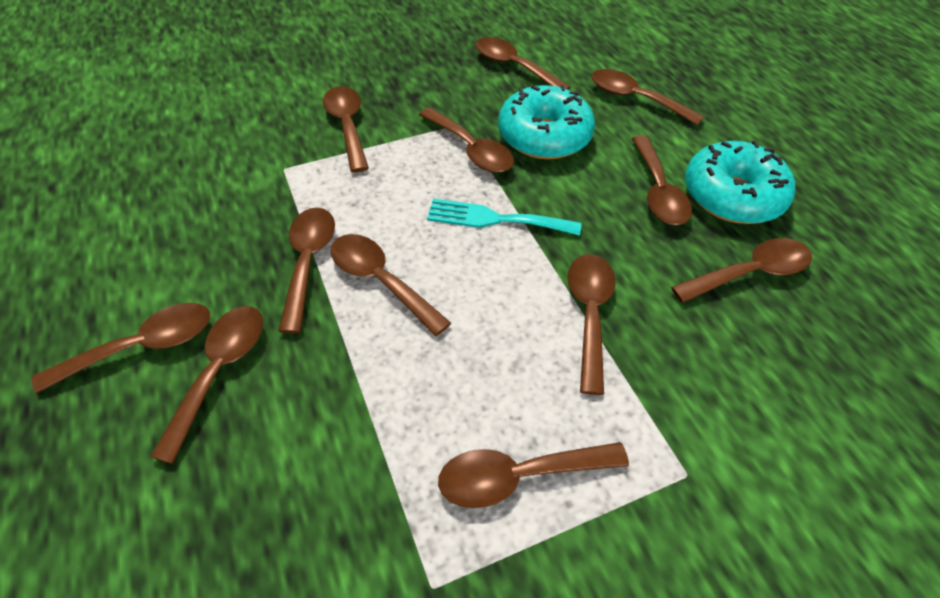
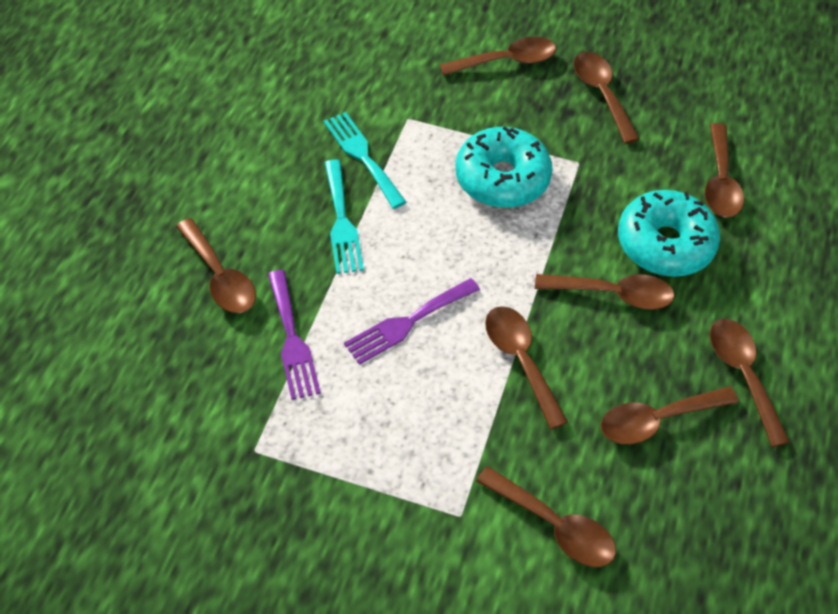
brown spoon: [32,303,210,394] [150,306,263,464] [278,208,335,333] [323,86,369,172] [331,234,451,336] [419,107,514,173] [438,442,629,508] [475,37,570,90] [568,254,616,395] [591,69,704,126] [632,135,692,225] [671,238,812,303] = 12 -> [176,218,256,313] [440,37,556,76] [476,466,616,567] [485,306,568,429] [535,274,675,310] [574,52,639,144] [601,386,739,444] [704,123,744,218] [710,319,790,447] = 9
purple fork: none = 0 -> [268,270,321,400] [344,278,480,365] = 2
turquoise fork: [427,198,581,236] = 1 -> [324,112,406,209] [325,160,364,274] = 2

